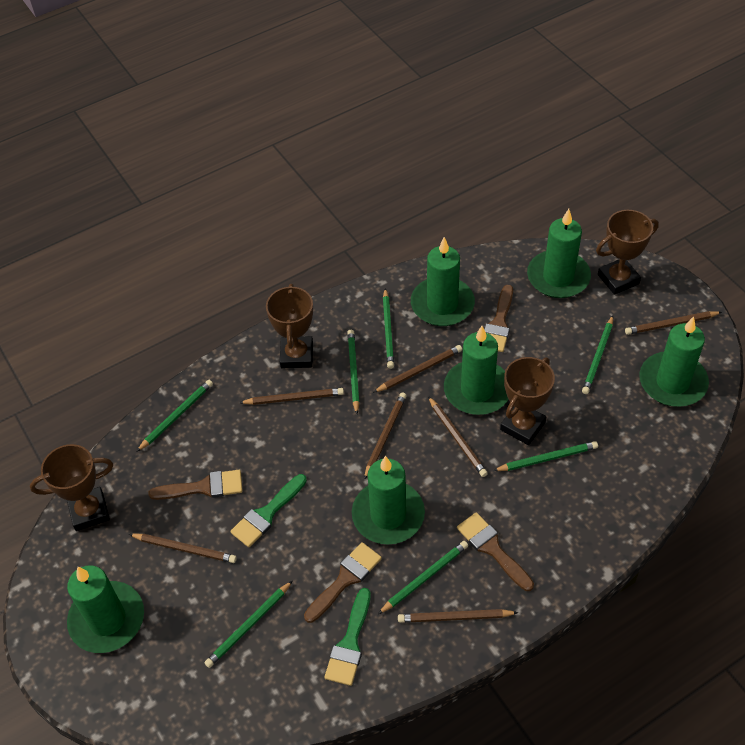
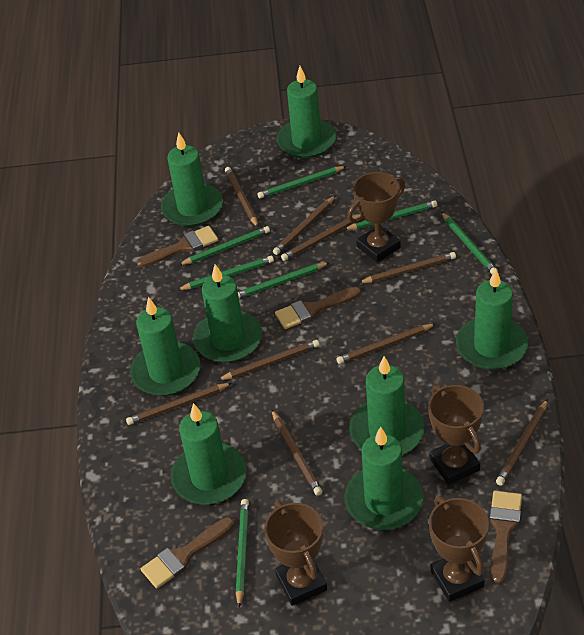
brown pencil: [129,534,237,563] [239,388,344,405] [364,392,406,480] [373,345,462,393] [398,609,518,623] [428,396,488,477] [625,311,722,335] = 7 -> [126,383,232,425] [218,340,319,380] [225,167,258,228] [272,410,322,496] [273,195,336,255] [281,214,361,261] [337,323,436,364] [359,252,456,283] [496,399,548,486] = 9
green brush: [230,474,307,547] [324,588,371,686] = 2 -> none = 0
green candle: [67,565,144,653] [352,456,425,545] [411,237,475,326] [444,326,509,415] [527,209,591,298] [639,316,709,407] = 6 -> [130,297,200,396] [161,132,223,227] [171,403,247,505] [193,264,262,363] [277,66,336,158] [345,426,423,530] [349,356,425,455] [456,269,528,370] = 8

